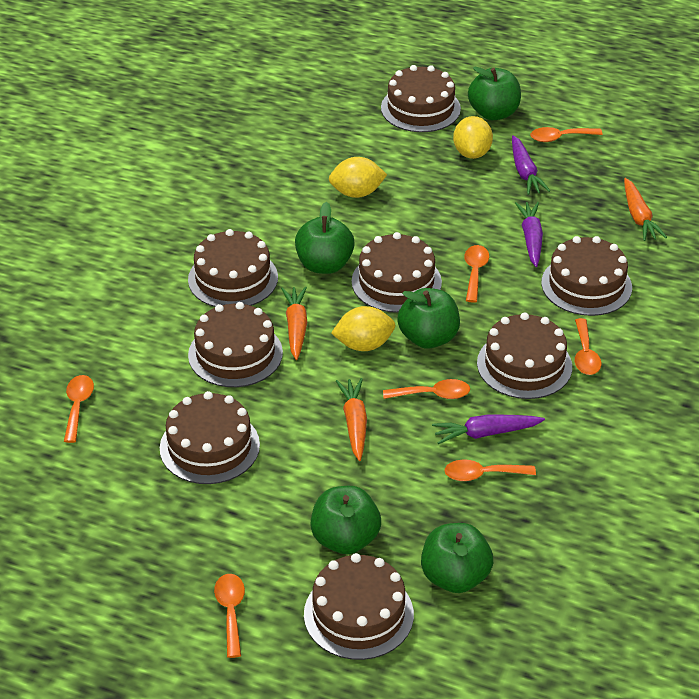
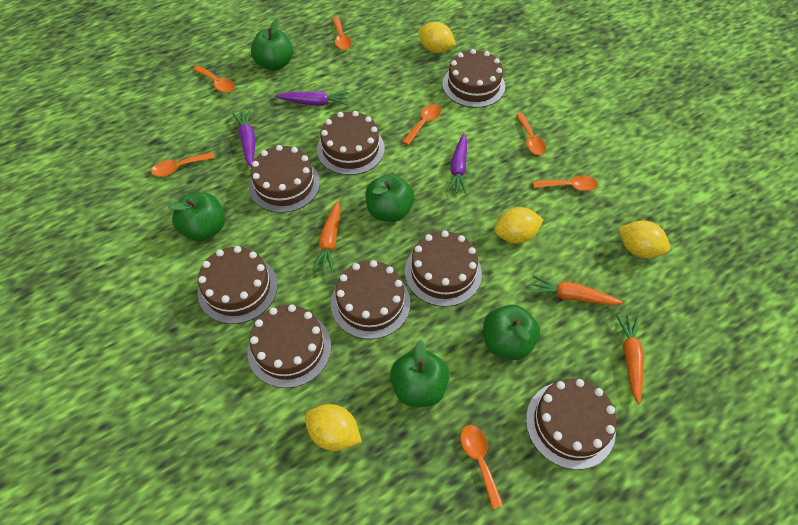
yellow lemon: [329,157,387,198] [331,306,396,351] [453,116,493,159] = 3 -> [305,404,362,451] [418,22,456,53] [494,207,544,244] [618,221,670,258] = 4

